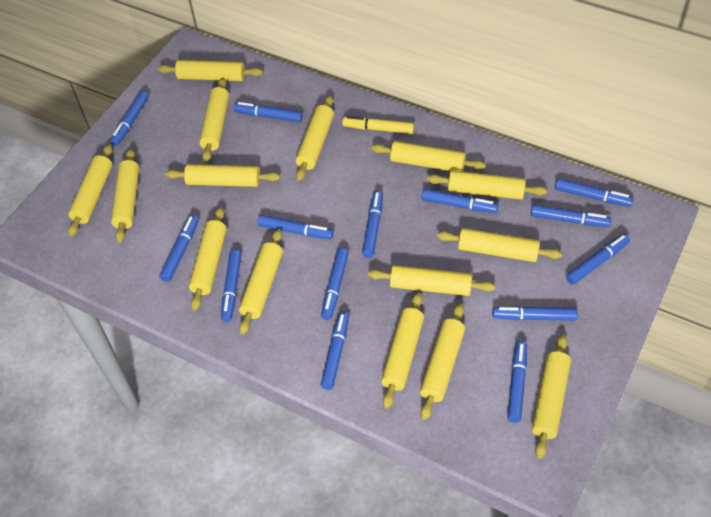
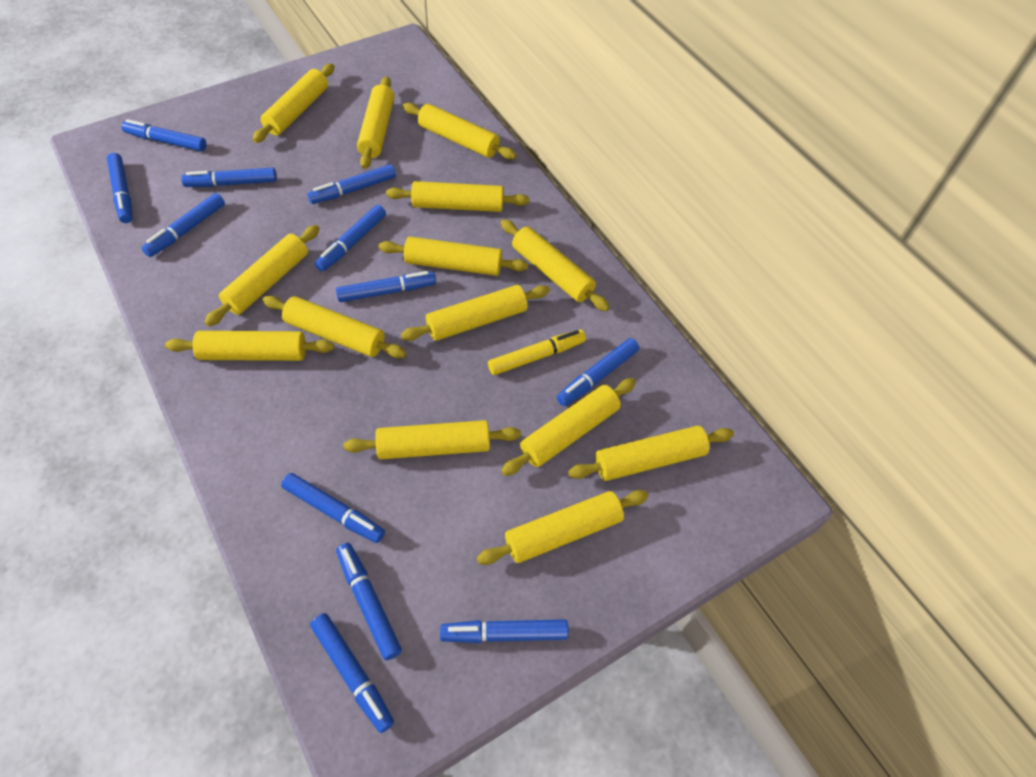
blue marker: [110,91,149,146] [160,215,199,282] [221,250,241,322] [233,102,303,122] [258,215,333,239] [321,248,349,320] [321,312,349,390] [362,191,383,258] [421,189,498,213] [492,306,578,321] [507,341,527,423] [531,205,611,227] [555,178,634,207] [566,234,630,285] = 14 -> [107,153,132,223] [121,119,207,151] [142,193,225,257] [181,167,277,187] [281,473,385,543] [308,164,396,204] [310,613,394,733] [315,205,386,271] [336,271,436,302] [336,543,402,660] [440,619,569,643] [557,338,639,406] = 12
yellow rolling pin: [68,144,112,237] [111,149,139,243] [158,60,263,81] [165,164,280,187] [189,207,227,311] [199,78,229,162] [239,229,283,335] [296,95,334,181] [368,265,495,296] [371,141,486,172] [381,292,424,409] [420,303,465,420] [427,171,547,200] [437,228,562,262] [532,335,571,459] = 15 -> [165,331,334,361] [204,225,320,327] [252,64,335,143] [262,296,406,358] [343,420,521,459] [357,76,394,169] [379,237,528,276] [386,181,529,212] [401,285,550,341] [403,103,516,159] [477,490,648,565] [501,219,610,311] [501,378,636,476] [568,426,734,481] = 14

